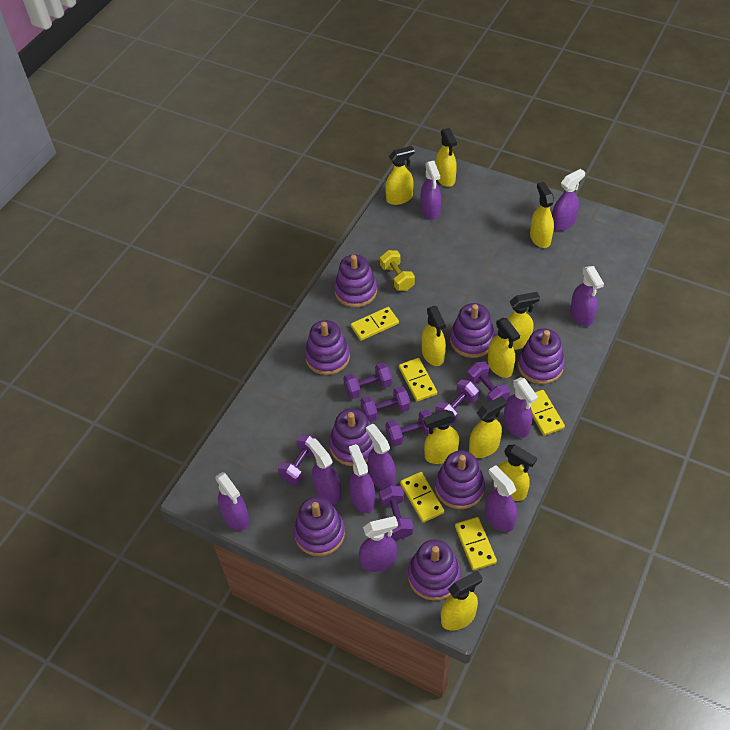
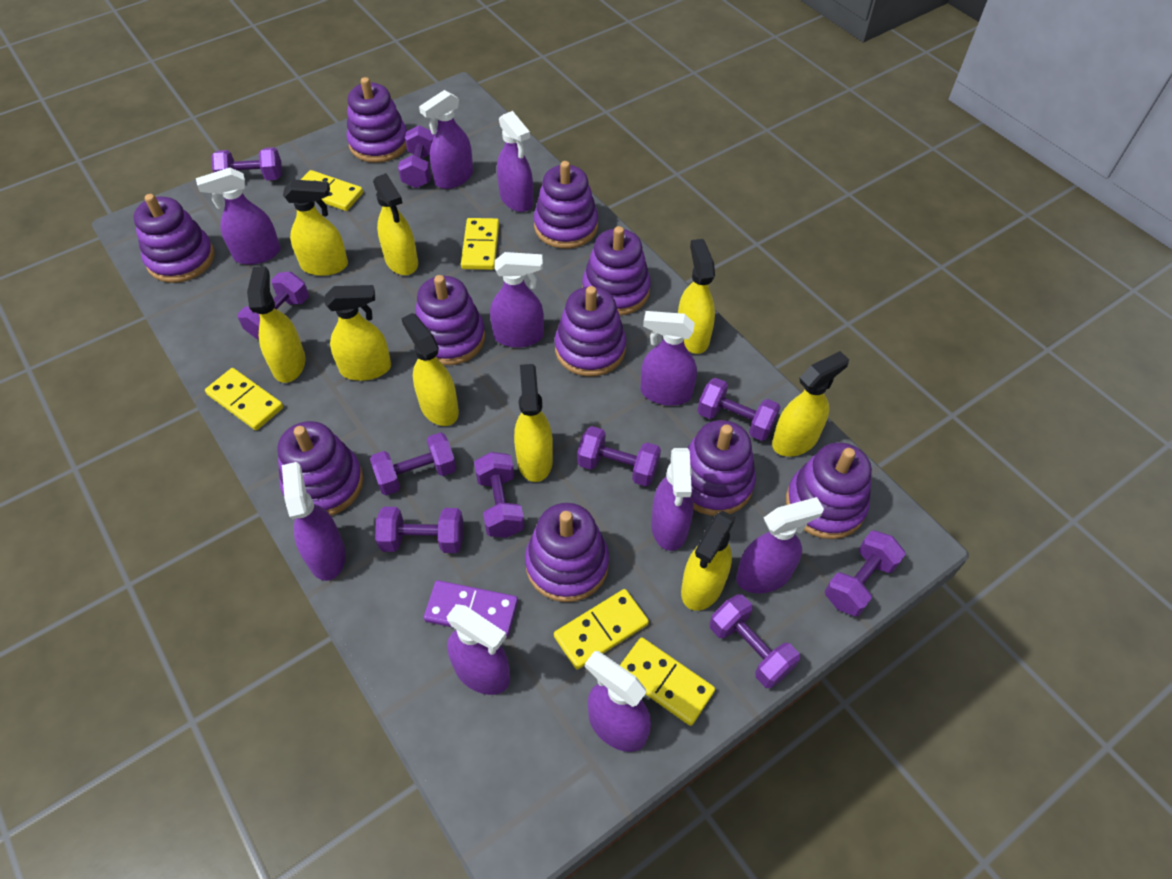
purple domino: none = 0 -> [424,580,518,638] = 1
purple dumbbell: [278,435,320,485] [343,363,392,399] [360,386,410,422] [379,485,413,539] [385,410,436,447] [435,379,479,425] [467,361,510,402] = 7 -> [211,147,282,181] [238,272,309,339] [370,432,456,496] [375,507,463,553] [398,125,435,188] [474,452,525,538] [577,426,661,486] [697,378,781,441] [710,594,800,688] [825,531,906,617] = 10
purple stacking toy: [294,497,345,556] [305,320,350,375] [329,409,374,466] [334,254,377,308] [408,539,461,601] [435,451,485,509] [450,303,495,358] [518,328,565,384] = 8 -> [133,194,214,283] [277,421,363,516] [347,77,407,163] [415,275,485,365] [525,503,609,602] [534,161,598,249] [554,286,626,376] [582,226,651,315] [687,420,756,516] [786,442,872,539] = 10
yellow dumbbell: [380,250,415,291] = 1 -> none = 0
yellow spray bottle: [385,146,415,205] [422,306,446,366] [423,410,459,464] [436,128,457,187] [441,571,483,631] [469,396,507,458] [488,318,520,378] [495,445,537,501] [508,292,540,350] [530,182,554,248] = 10 -> [247,266,305,383] [283,179,348,276] [325,285,391,381] [373,173,418,275] [401,313,459,426] [514,364,553,482] [678,239,715,354] [681,511,736,611] [772,351,849,457] = 9

